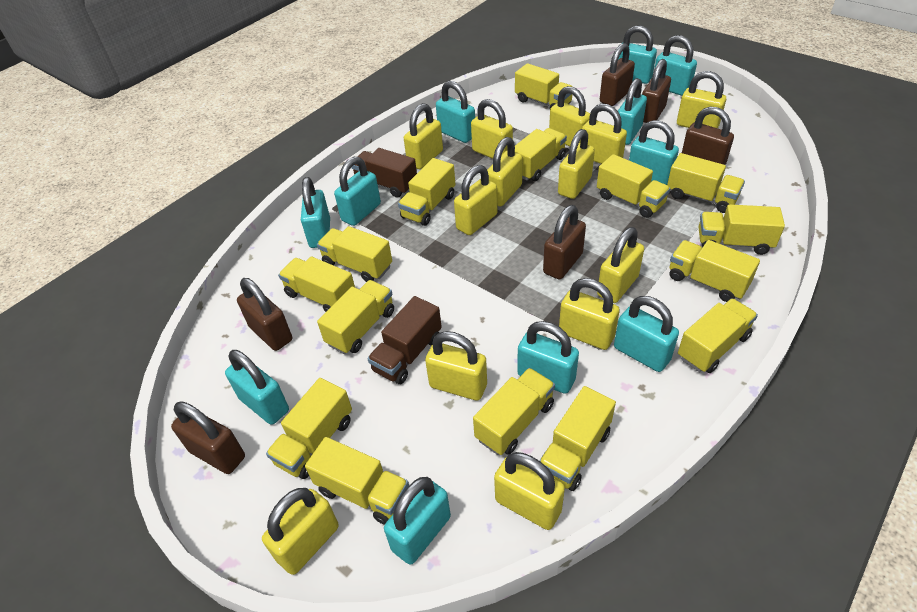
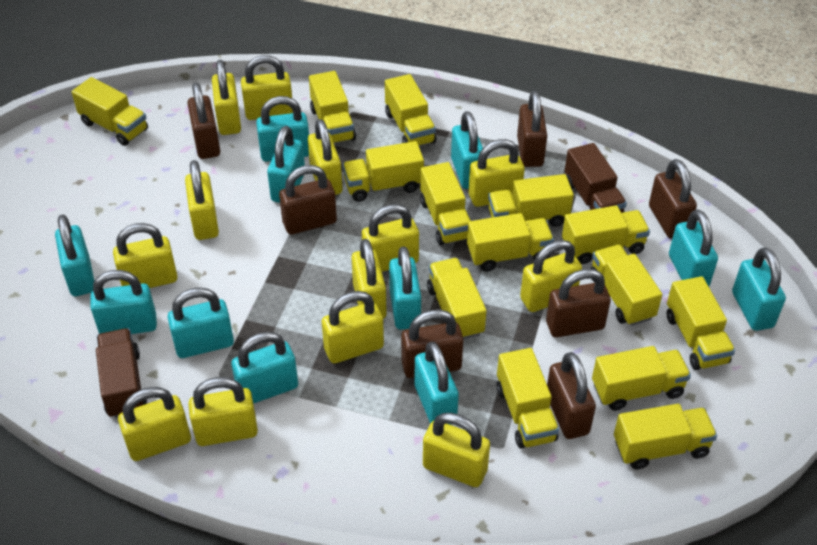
brown padlock: [171,402,245,474] [237,278,292,351] [543,205,586,279] [600,43,635,106] [642,59,671,123] [682,106,734,165] = 6 -> [187,83,220,159] [279,165,337,235] [401,309,463,378] [517,91,547,167] [546,269,611,337] [547,352,596,439] [649,159,697,239] = 7
yellow truck: [266,378,352,479] [278,256,355,312] [305,437,409,525] [317,226,392,282] [317,280,394,354] [398,158,455,226] [473,368,555,455] [515,63,573,109] [515,128,567,181] [539,386,616,491] [597,154,670,218] [667,153,745,213] [669,240,760,302] [678,298,758,373] [699,204,785,255] = 15 -> [71,77,148,146] [309,71,356,143] [343,141,424,202] [385,74,436,146] [420,162,471,245] [427,258,486,340] [467,213,554,272] [488,174,574,227] [496,348,559,449] [562,205,650,264] [590,245,662,326] [592,346,691,411] [614,404,717,470] [667,276,735,370] = 14

